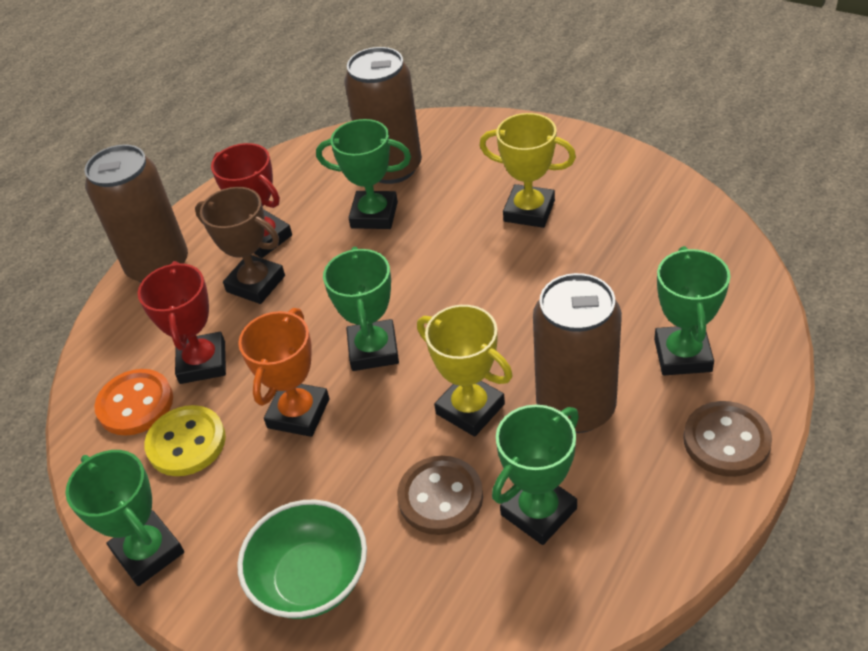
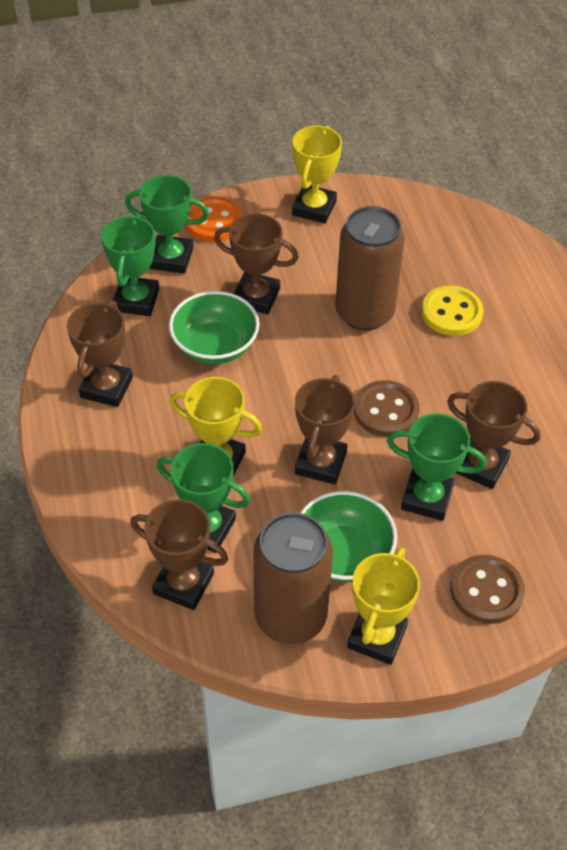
brown can: [85,144,188,282] [344,47,422,184] [533,273,622,433] = 3 -> [253,512,333,644] [335,206,405,331] = 2
brown trophy: [195,187,285,304] = 1 -> [67,301,133,407] [130,499,228,610] [214,213,298,315] [295,375,355,485] [447,381,541,489] = 5
green bowl: [237,500,367,619] = 1 -> [169,291,259,364] [300,491,397,582] = 2
green trophy: [65,450,184,586] [316,119,411,229] [323,247,399,371] [492,405,579,545] [654,246,730,375] = 5 -> [101,214,159,316] [125,175,209,274] [157,443,251,553] [387,413,487,521] = 4
orange trophy: [238,308,329,437] = 1 -> none = 0
red trophy: [138,261,226,384] [211,143,292,258] = 2 -> none = 0
yellow trophy: [417,305,513,437] [479,113,576,228] = 2 -> [170,377,262,476] [292,126,342,223] [347,548,420,665] = 3

